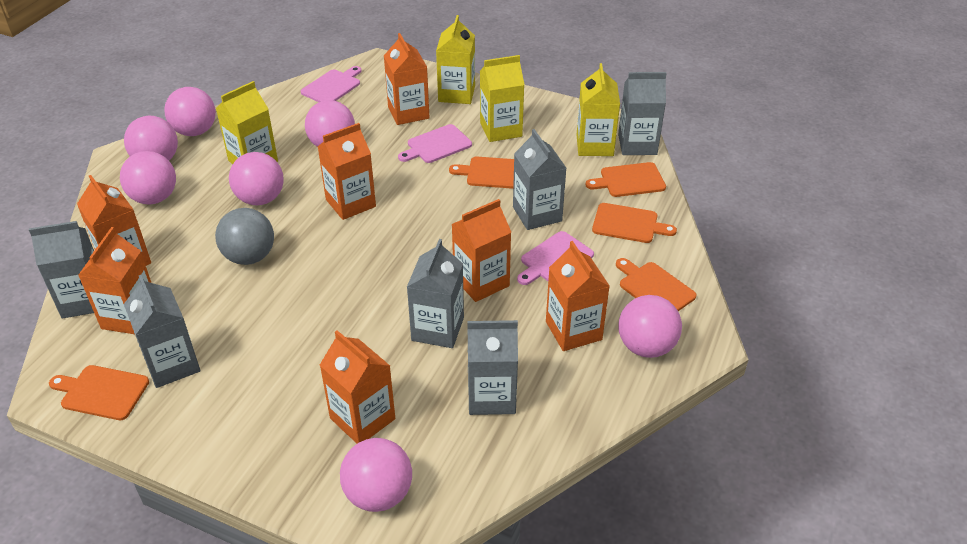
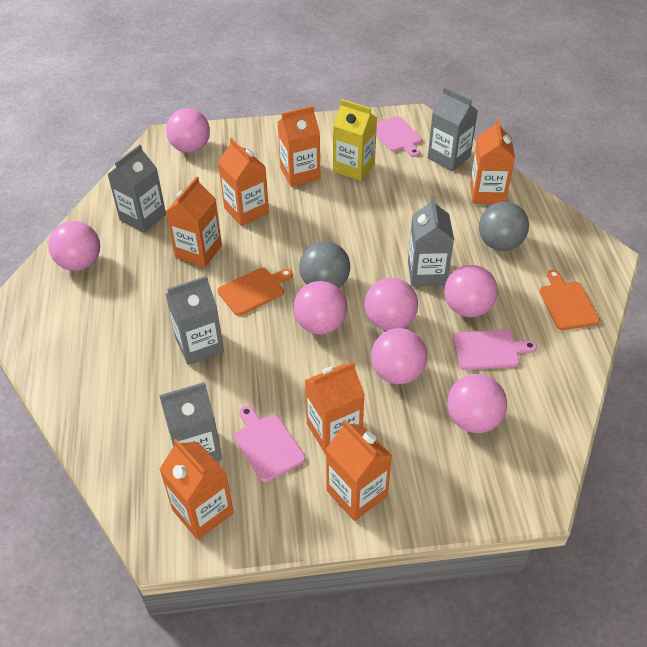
grey ball: [215,208,274,265] = 1 -> [299,241,350,288] [479,202,529,251] = 2
grey carton: [29,221,94,319] [124,275,200,388] [407,239,464,348] [467,320,518,415] [513,129,566,230] [618,72,667,155] = 6 -> [107,144,166,233] [159,382,222,461] [165,276,224,365] [408,197,454,287] [428,87,478,171] = 5
orange cutting board: [49,365,149,420] [449,157,514,189] [586,162,666,197] [592,203,677,243] [616,258,697,311] = 5 -> [217,268,293,316] [539,270,600,330] = 2
yellow carton: [216,81,278,164] [436,15,475,104] [480,55,525,142] [577,63,620,156] = 4 -> [333,99,377,181] = 1

